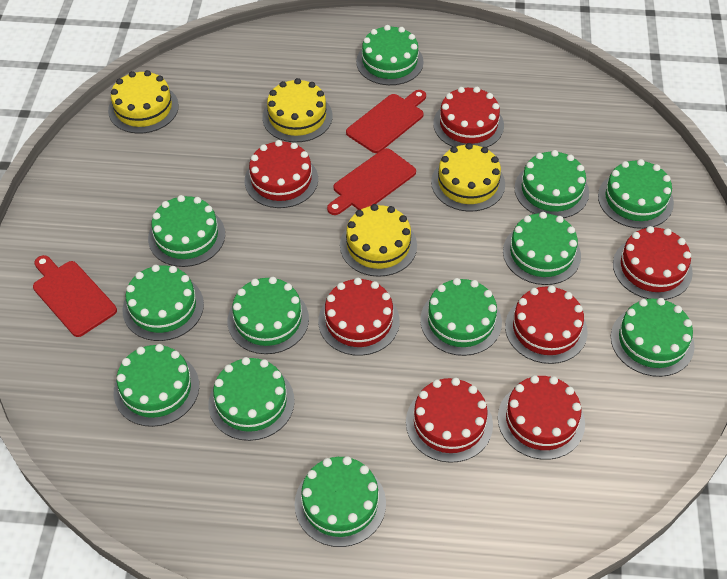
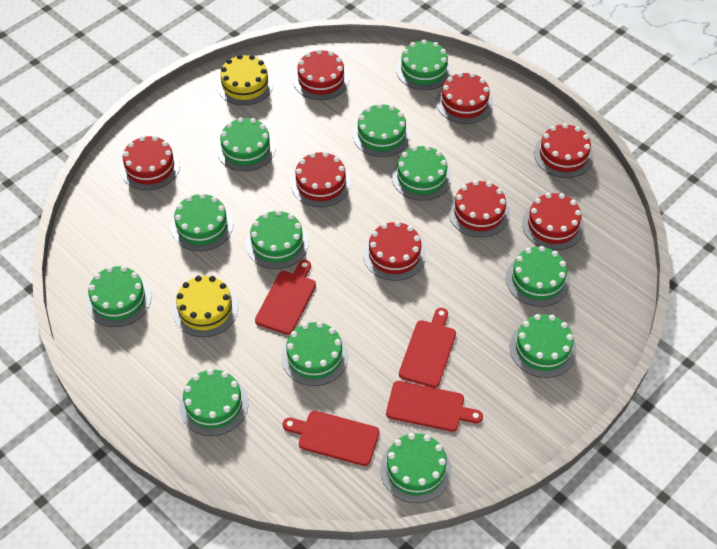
red cake: [245,140,318,208] [318,278,400,356] [406,378,493,463] [433,87,504,147] [498,375,585,460] [505,285,588,364] [613,226,693,300] = 7 -> [120,136,180,190] [291,152,351,207] [293,49,349,100] [363,221,426,281] [436,72,493,124] [448,180,510,237] [522,193,584,250] [534,123,593,178] = 8
red cutting board: [33,255,117,337] [327,148,416,215] [346,90,426,153] = 3 -> [255,260,316,335] [282,411,380,466] [386,381,483,432] [399,308,456,388] = 4
yellow cake: [108,70,179,134] [262,78,333,142] [340,204,417,277] [431,143,505,212] = 4 -> [173,275,238,337] [217,54,273,105] = 2

